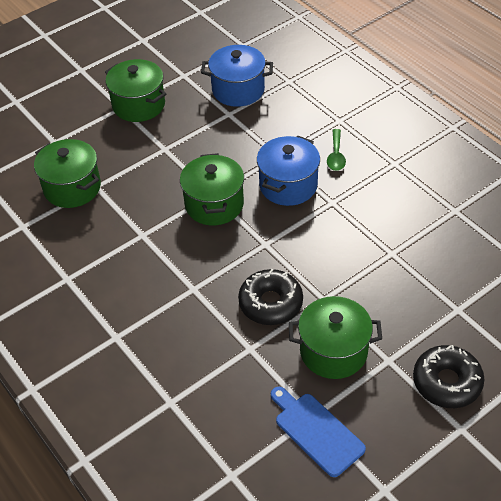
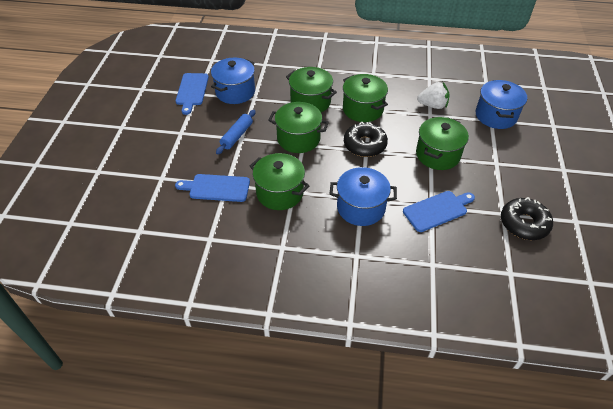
blue cutting board: [271,387,366,477] = 1 -> [175,174,250,202] [176,73,209,115] [403,191,475,232] = 3
blue pot: [201,45,273,107] [257,136,320,206] = 2 -> [211,57,255,104] [330,167,397,226] [476,80,527,129] = 3
blue rolling pin: none = 0 -> [216,110,256,155] = 1
green pot: [34,139,101,208] [105,59,166,122] [180,153,244,226] [289,296,382,379] = 4 -> [250,153,310,210] [268,102,329,153] [286,67,337,112] [343,74,388,122] [416,117,469,170] = 5
green spoon: [327,129,346,171] = 1 -> none = 0
white strawberry: none = 0 -> [417,82,450,109] = 1

